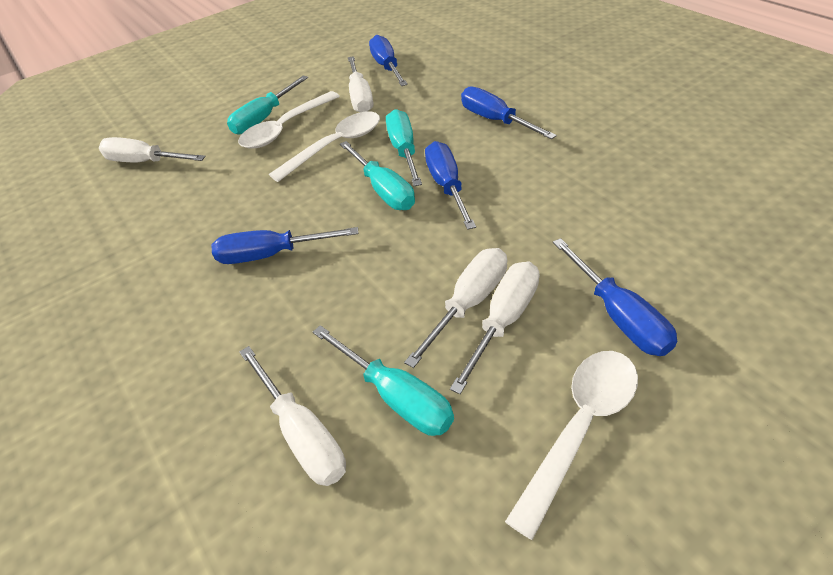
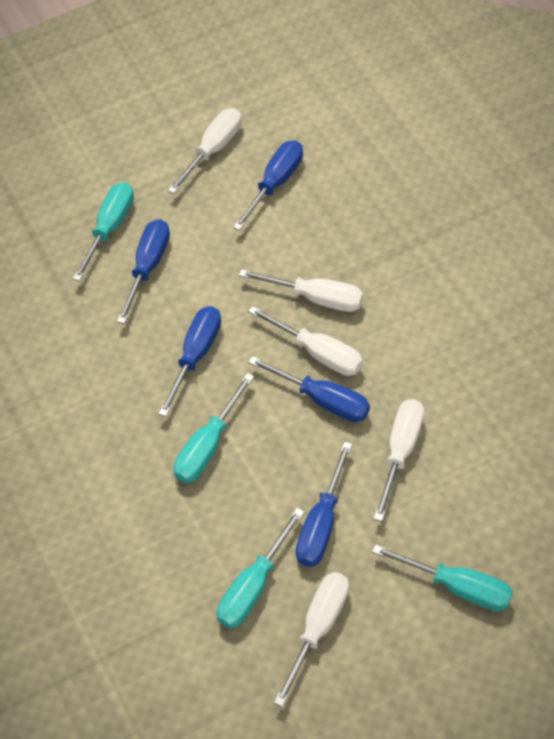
white spoon: [238,91,340,149] [269,111,380,182] [505,351,638,540] = 3 -> none = 0

